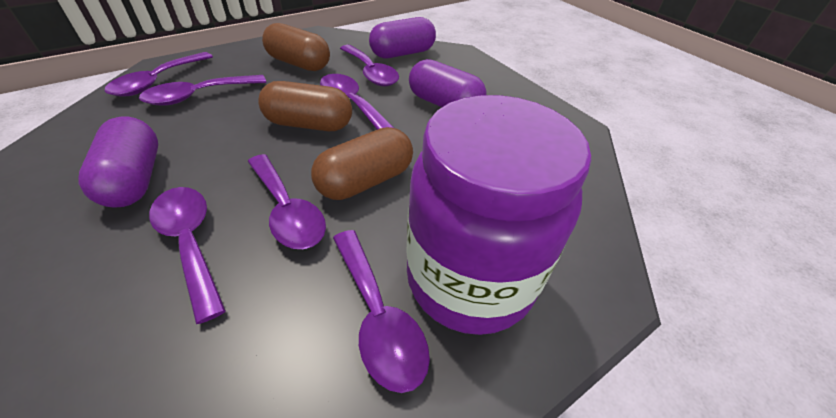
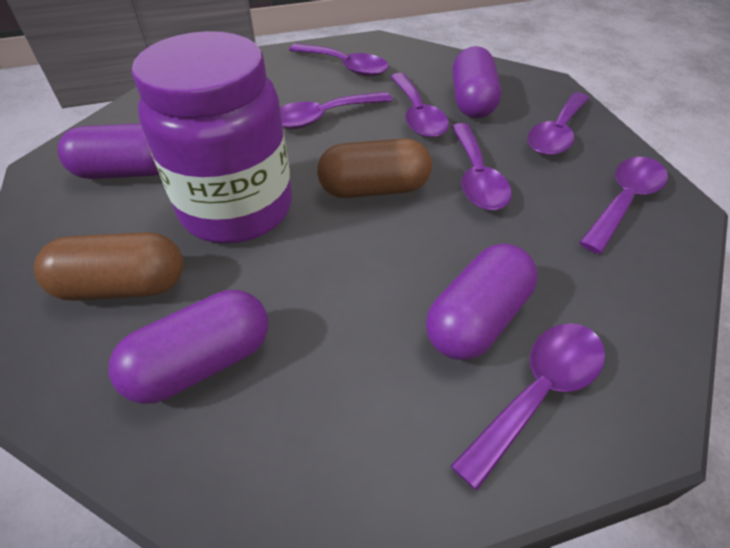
brown capsule: [258,81,352,131] [262,23,330,71] [311,127,413,200] = 3 -> [34,232,184,301] [317,138,432,198] = 2
purple capsule: [79,117,158,207] [369,17,436,58] [409,59,487,107] = 3 -> [58,123,159,179] [109,290,268,404] [426,243,537,360] [452,46,501,118] = 4

